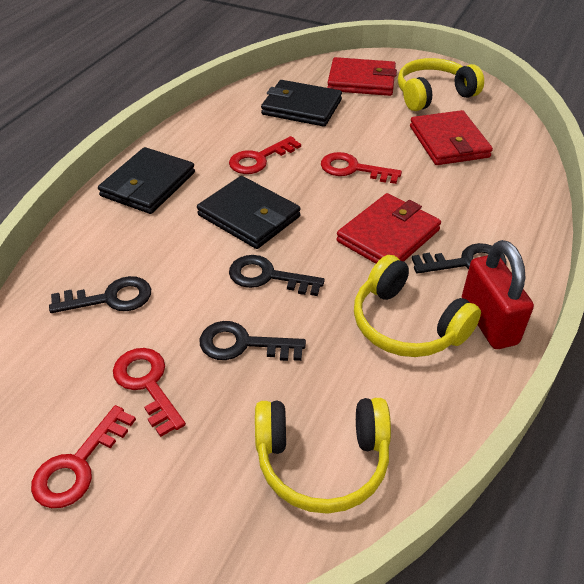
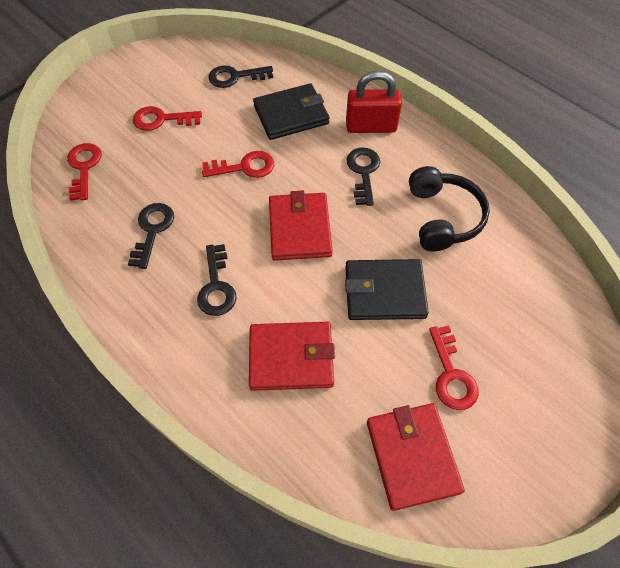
black headphones: none = 0 -> [409,166,490,251] = 1
black wallet: [98,147,195,214] [197,176,301,249] [261,80,342,127] = 3 -> [253,83,330,140] [345,259,429,320] = 2
yellow headphones: [255,398,391,514] [354,255,481,357] [398,58,484,111] = 3 -> none = 0

